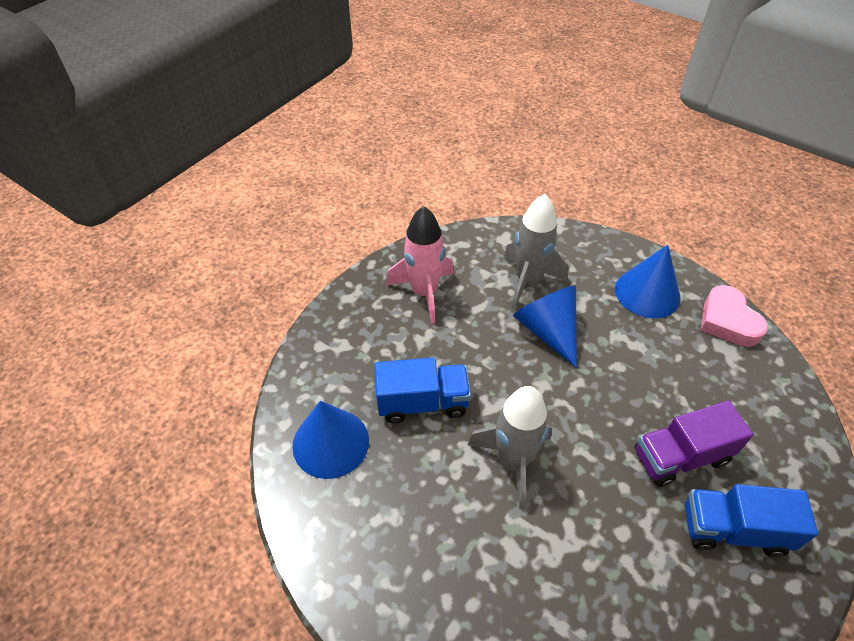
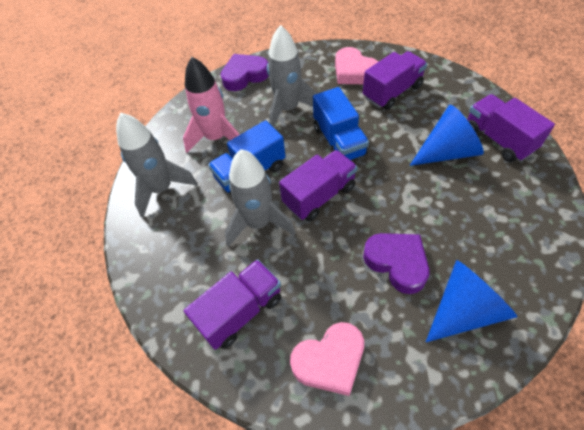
blue cone: [292,401,369,479] [513,285,577,368] [615,245,681,318] = 3 -> [409,105,484,166] [426,260,517,342] = 2
grey rocket: [468,386,552,509] [504,194,569,309] = 2 -> [116,113,198,218] [225,149,296,247] [267,25,317,127] = 3
pink heart: [701,285,768,347] = 1 -> [290,322,364,396] [335,47,378,84] = 2
purple heart: none = 0 -> [221,54,269,91] [363,233,429,294] = 2
purple truck: [635,401,754,487] = 1 -> [184,259,281,350] [279,150,357,221] [363,51,427,110] [468,94,555,162] = 4

